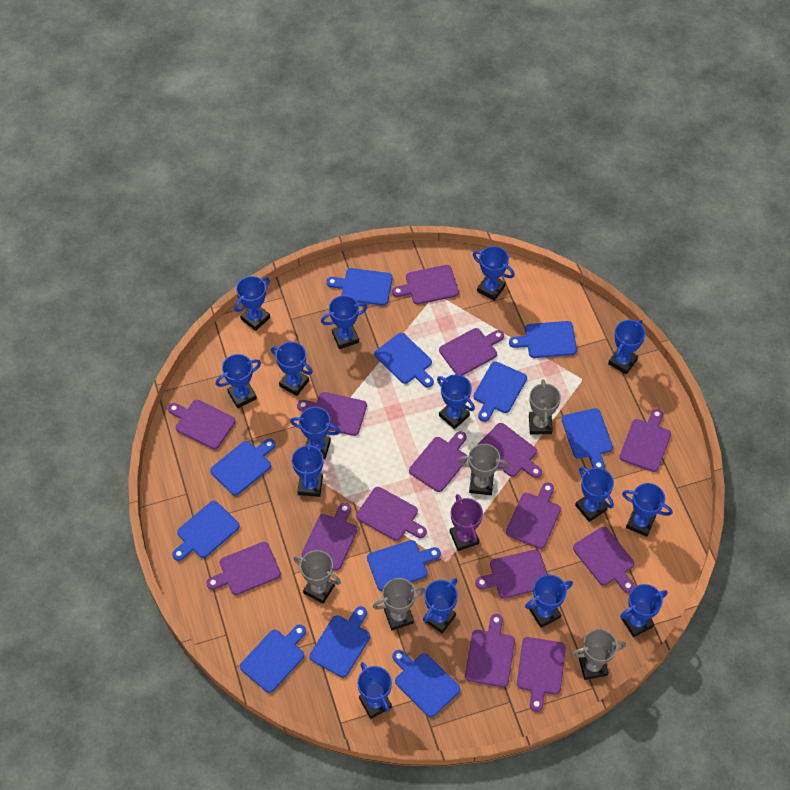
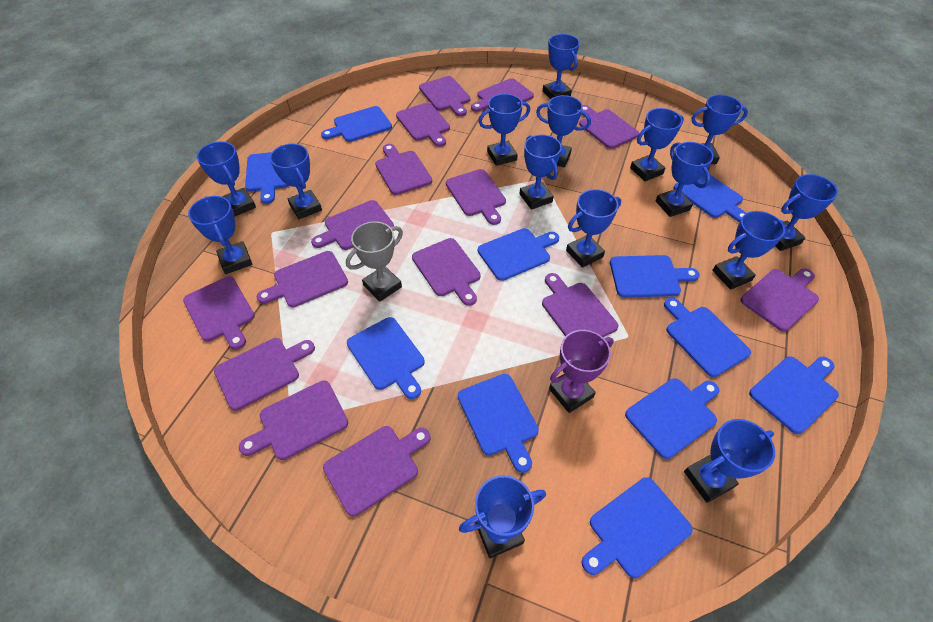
grey trophy: [294,550,341,604] [373,578,425,630] [458,444,510,495] [529,379,561,434] [571,629,626,680] = 5 -> [346,221,403,302] = 1

